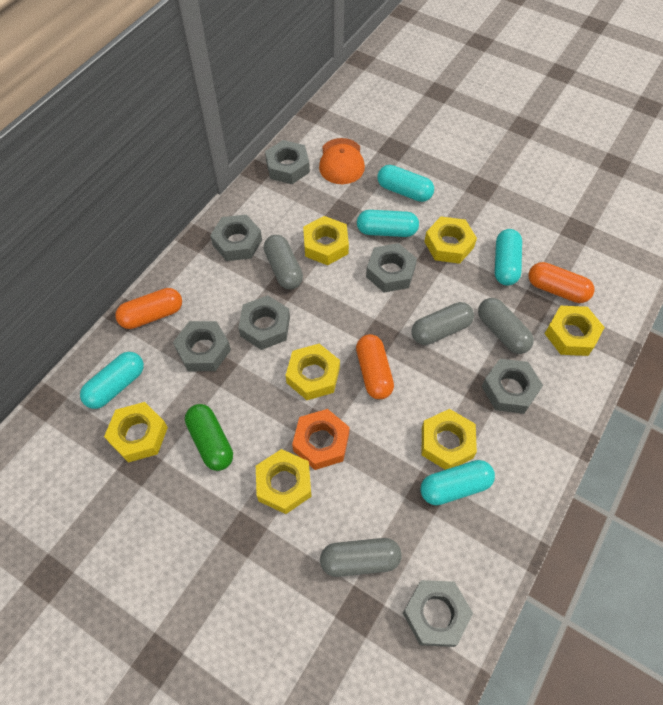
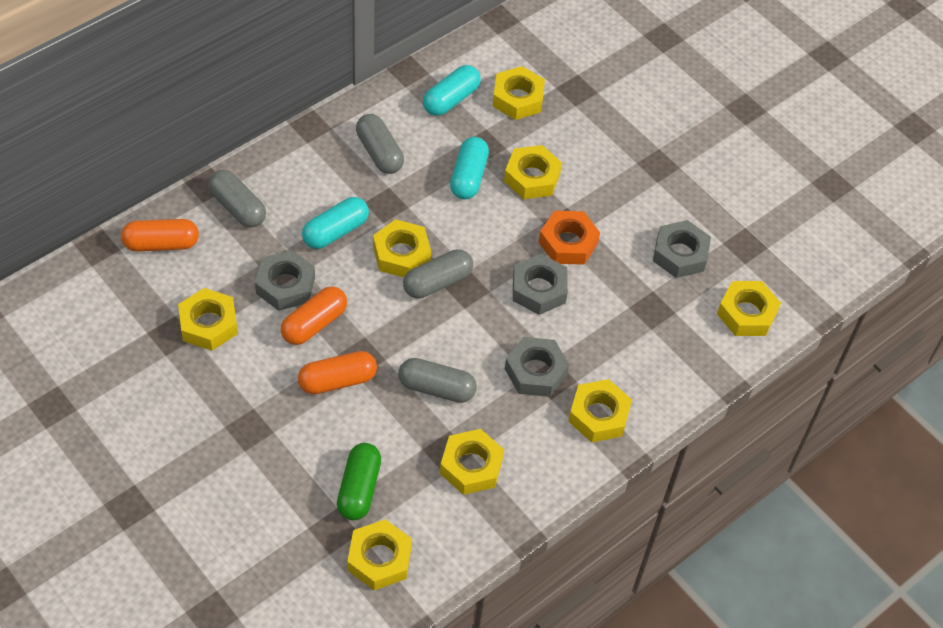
grey nut: [173,321,231,371] [210,215,262,261] [238,295,290,350] [265,140,310,184] [366,243,417,292] [403,580,473,647] [482,359,543,414] = 7 -> [255,250,315,311] [505,337,569,397] [513,254,568,315] [653,220,711,278] = 4
orange cap: [319,138,365,184] = 1 -> none = 0
turquoise capsule: [80,352,144,409] [357,210,419,237] [377,165,434,202] [420,460,495,506] [495,229,522,286] = 5 -> [302,197,369,249] [423,65,481,116] [450,137,489,200] = 3
yellow nut: [104,402,168,463] [256,449,311,514] [286,344,340,400] [303,216,349,265] [422,409,477,470] [424,217,477,264] [545,306,605,356] = 7 -> [178,288,238,351] [347,519,412,590] [373,219,431,277] [440,429,504,495] [492,66,545,120] [504,145,562,199] [568,379,632,443] [717,281,781,336] = 8

